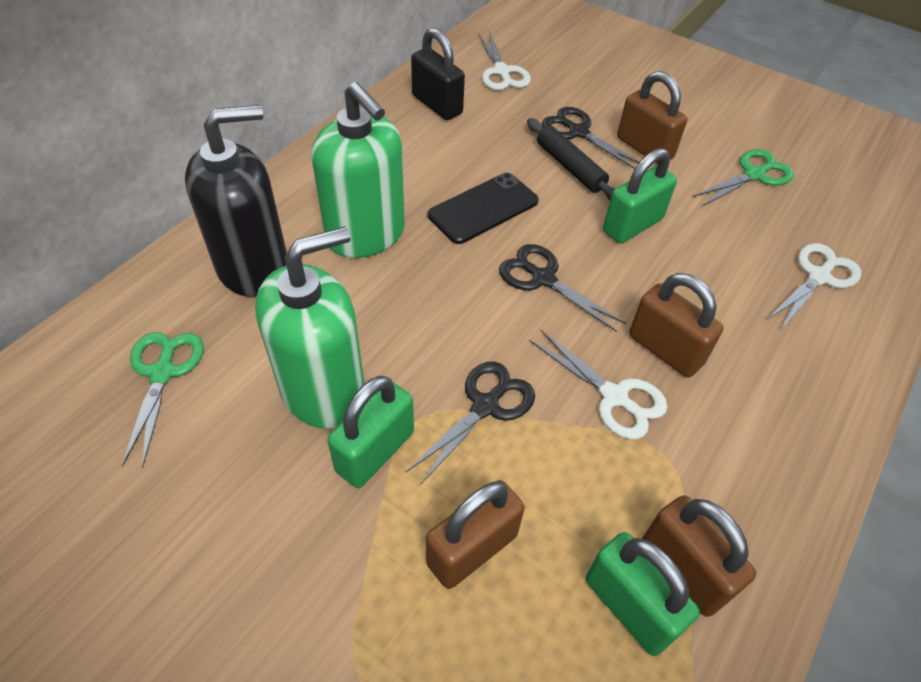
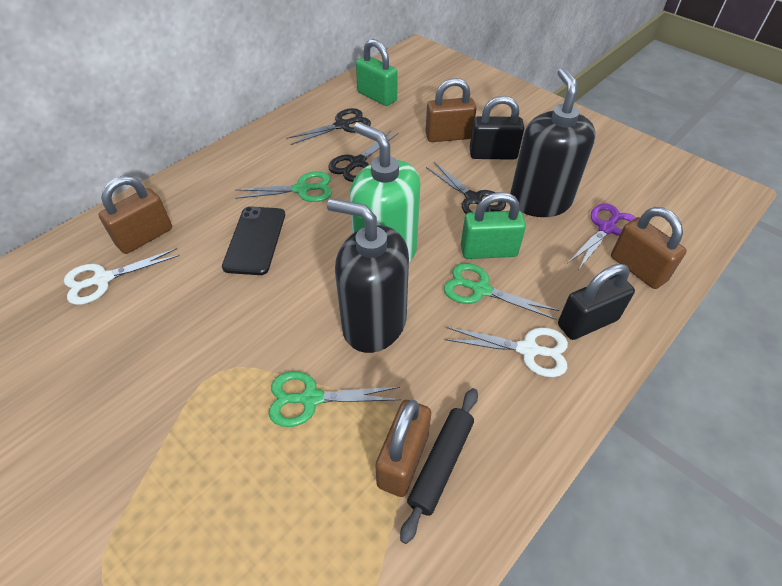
black padlock: [411,28,465,120] = 1 -> [470,96,524,160] [558,264,635,340] = 2
black soap dispenser: [185,105,287,297] = 1 -> [327,199,409,353] [510,68,596,217] = 2
green padlock: [327,376,414,488] [586,532,700,656] [603,148,677,244] = 3 -> [356,39,398,106] [461,192,526,259] = 2
green scissors: [121,332,204,468] [693,149,794,206] = 2 -> [235,171,332,202] [269,371,401,427] [444,263,559,320] = 3
green soap dispenser: [255,226,365,429] [311,82,405,258] = 2 -> [349,122,421,263] = 1
purple scissors: none = 0 -> [567,203,636,270] = 1
white scissors: [478,32,531,90] [529,329,668,439] [767,243,861,329] = 3 -> [64,248,179,305] [444,327,568,377] = 2

